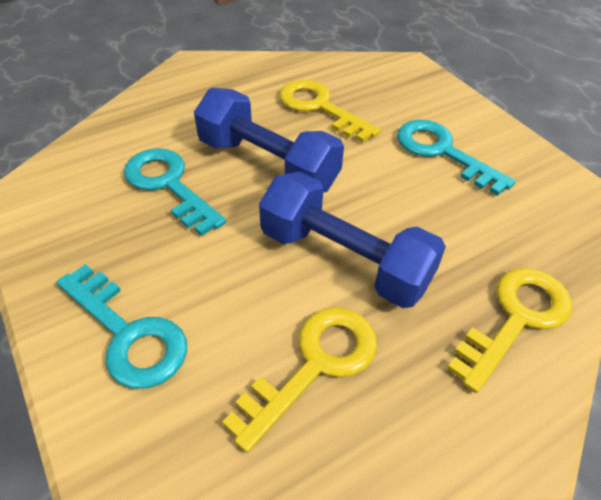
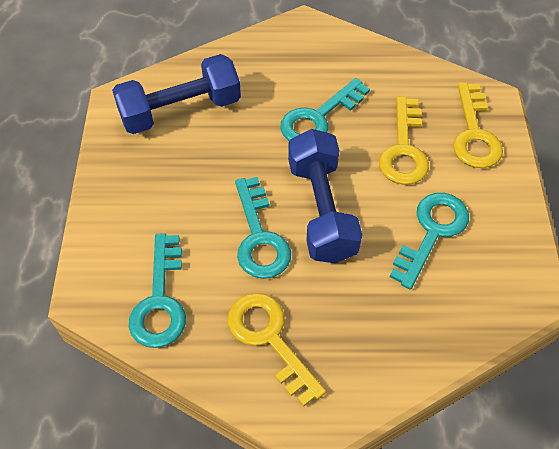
turquoise key: [57,264,187,389] [124,148,226,236] [397,120,516,196] = 3 -> [129,233,186,348] [235,177,291,279] [280,78,370,141] [390,193,469,289] = 4

